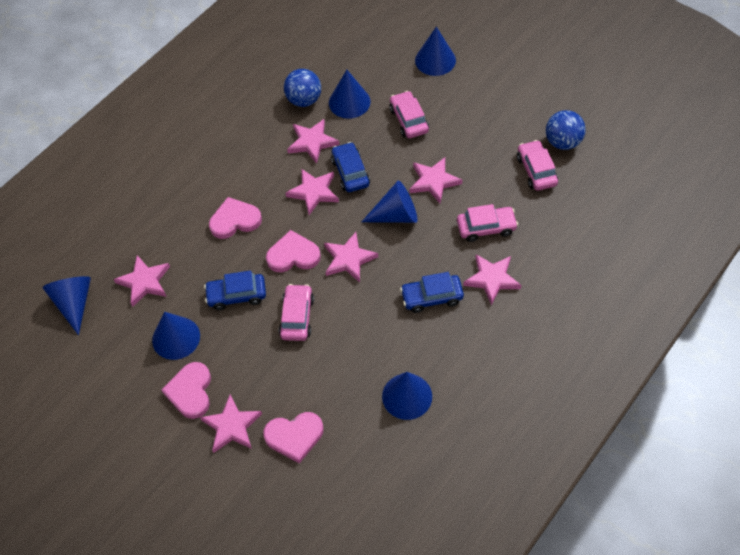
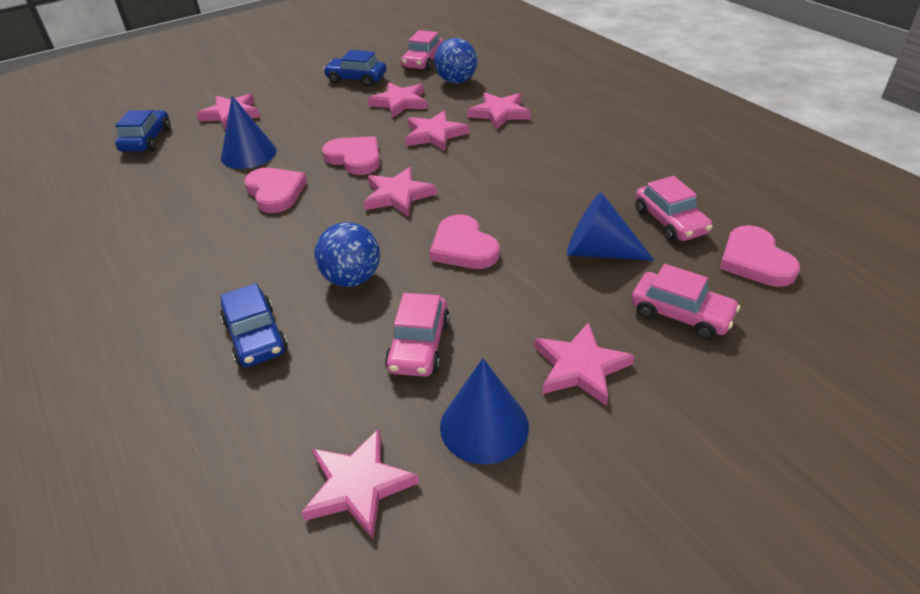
blue cone: [42,276,91,335] [152,312,200,360] [329,70,370,119] [362,181,417,223] [382,372,432,420] [415,27,456,76] = 6 -> [221,96,277,169] [440,358,529,464] [567,192,655,261] = 3

